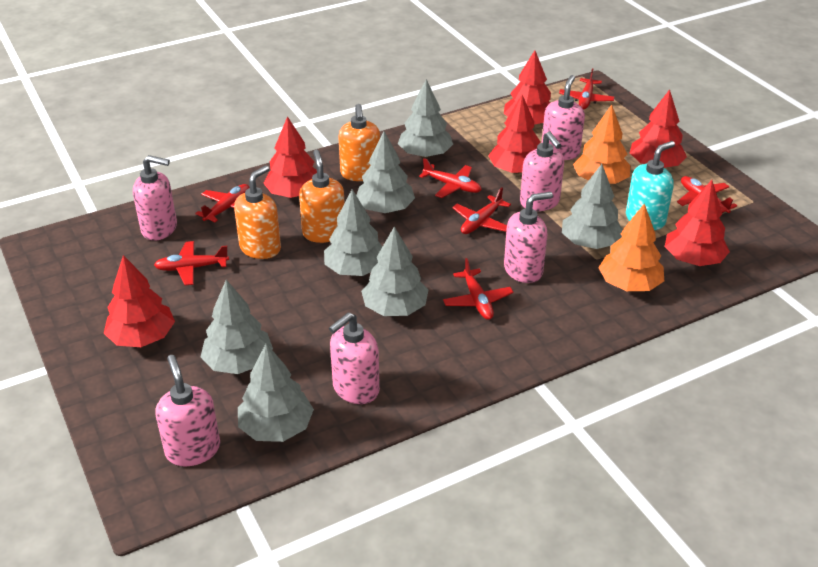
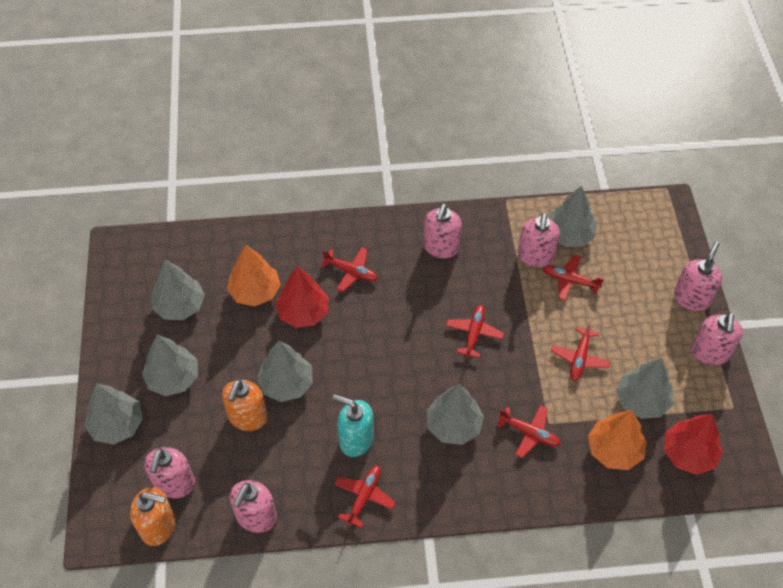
orange soap dispenser: [234,165,281,259] [299,150,345,243] [338,104,380,181] = 3 -> [130,487,175,546] [222,379,268,431] = 2
red plane: [154,241,229,285] [195,184,249,222] [419,158,482,198] [443,258,513,320] [452,187,511,234] [559,69,615,110] [677,176,737,213] = 7 -> [320,247,378,292] [334,465,396,528] [446,305,504,358] [497,405,561,458] [543,254,604,301] [551,321,611,381] = 6
red tree: [104,255,175,347] [263,116,317,198] [488,95,540,174] [504,50,551,125] [630,89,687,168] [665,180,730,266] = 6 -> [275,266,329,328] [664,414,723,475] = 2

